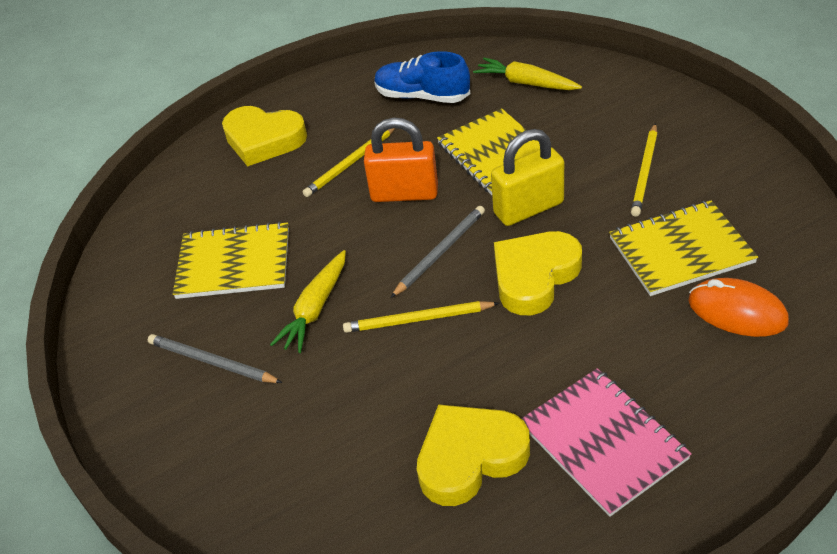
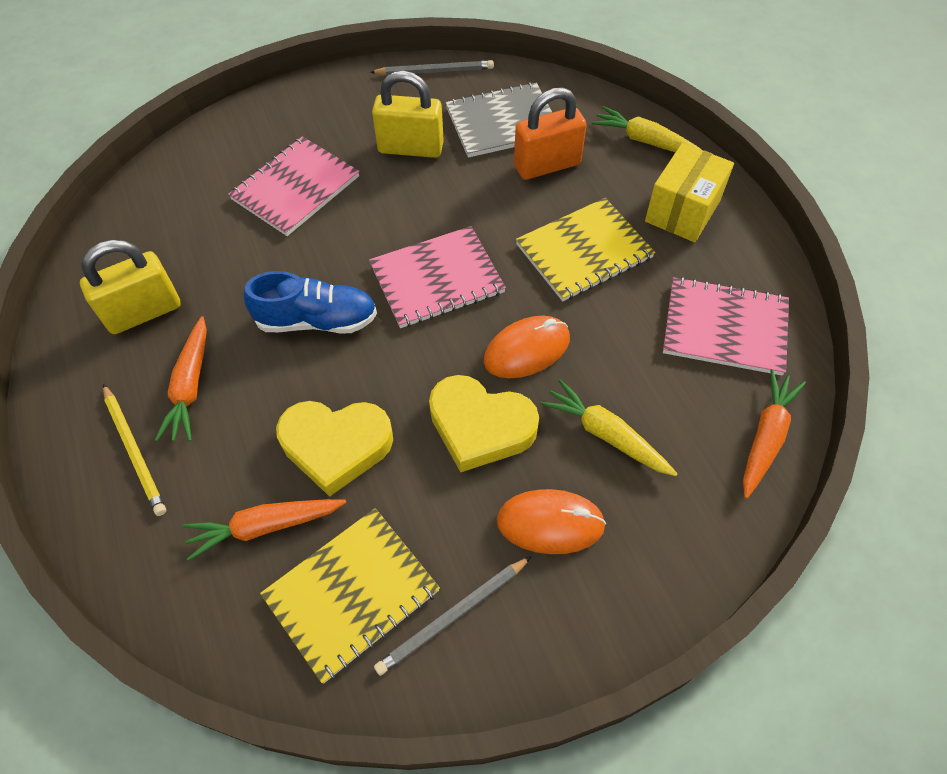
grey notebook: none = 0 -> [445,82,553,158] = 1
orange carrot: none = 0 -> [155,316,207,441] [183,499,346,561] [743,369,806,499] = 3
orange mouse: [688,278,789,337] = 1 -> [484,316,570,378] [496,489,606,554] = 2
pink notebook: [521,368,692,517] = 1 -> [228,136,359,236] [369,226,506,328] [663,277,789,375] = 3
yellow box: none = 0 -> [645,143,734,242] = 1
yellow heart: [222,106,307,167] [417,404,530,506] [494,231,582,315] = 3 -> [276,401,393,497] [429,375,539,472] = 2
yellow notebook: [173,221,289,299] [437,108,540,195] [609,200,758,296] = 3 -> [260,508,440,683] [516,198,655,302] = 2
yellow padlock: [491,129,564,226] = 1 -> [80,240,181,334] [372,71,444,158] = 2
yellow pencil: [303,128,396,197] [343,301,499,333] [631,123,657,217] = 3 -> [103,384,166,516] = 1

